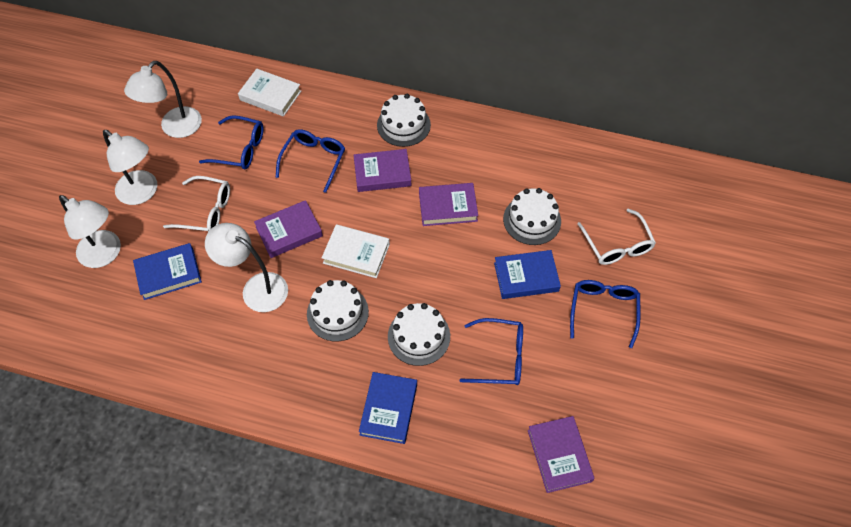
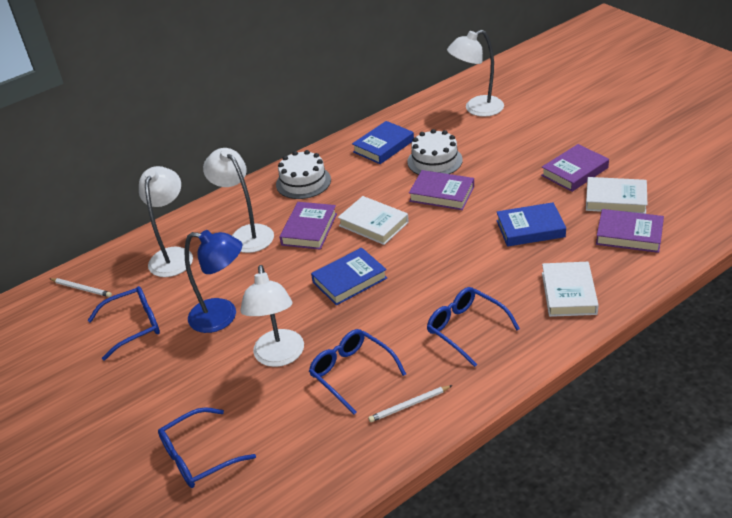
blue lamp: none = 0 -> [185,230,242,333] = 1
white book: [238,69,301,117] [322,224,390,278] = 2 -> [338,196,409,245] [542,262,599,317] [586,177,647,214] = 3
white cake: [307,280,369,341] [377,94,431,147] [388,303,450,366] [503,188,561,245] = 4 -> [276,150,331,199] [407,129,463,175] = 2
white glasses: [163,176,230,232] [577,208,656,265] = 2 -> none = 0
white pencil: none = 0 -> [50,278,112,297] [368,385,453,422] = 2

